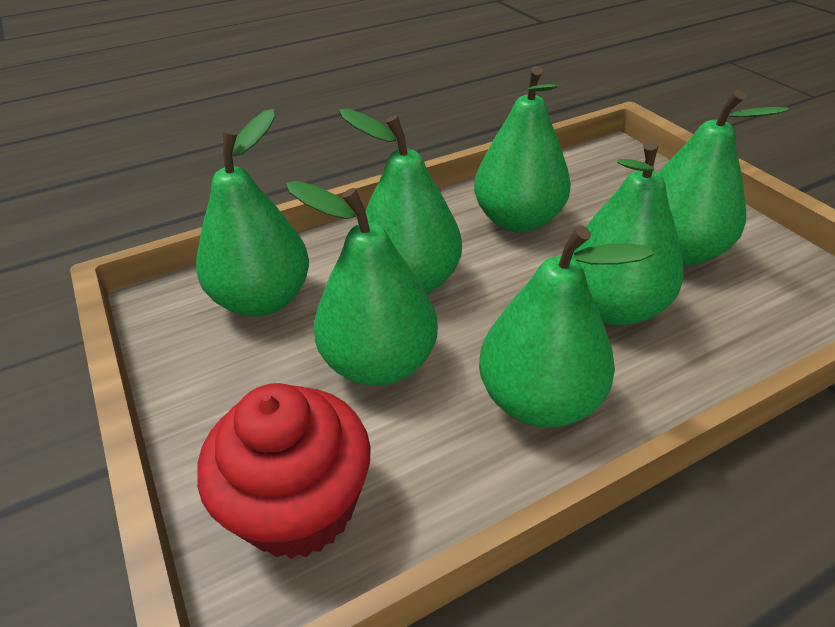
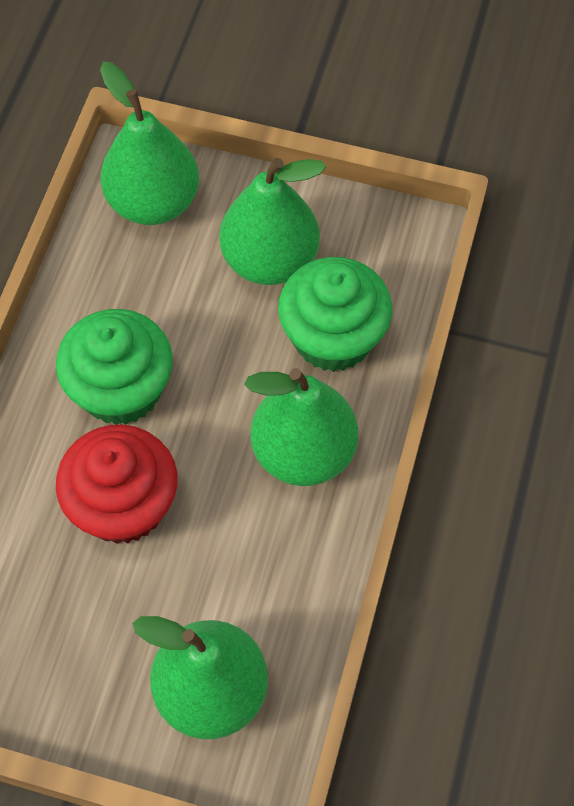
green cupcake: none = 0 -> [56,309,173,425] [278,257,392,372] = 2
green pear: [196,109,309,317] [286,181,438,386] [339,109,462,293] [474,66,571,233] [479,225,654,428] [572,139,684,326] [658,90,788,266] = 7 -> [100,62,199,225] [132,616,268,739] [219,157,326,285] [244,368,358,486] = 4

